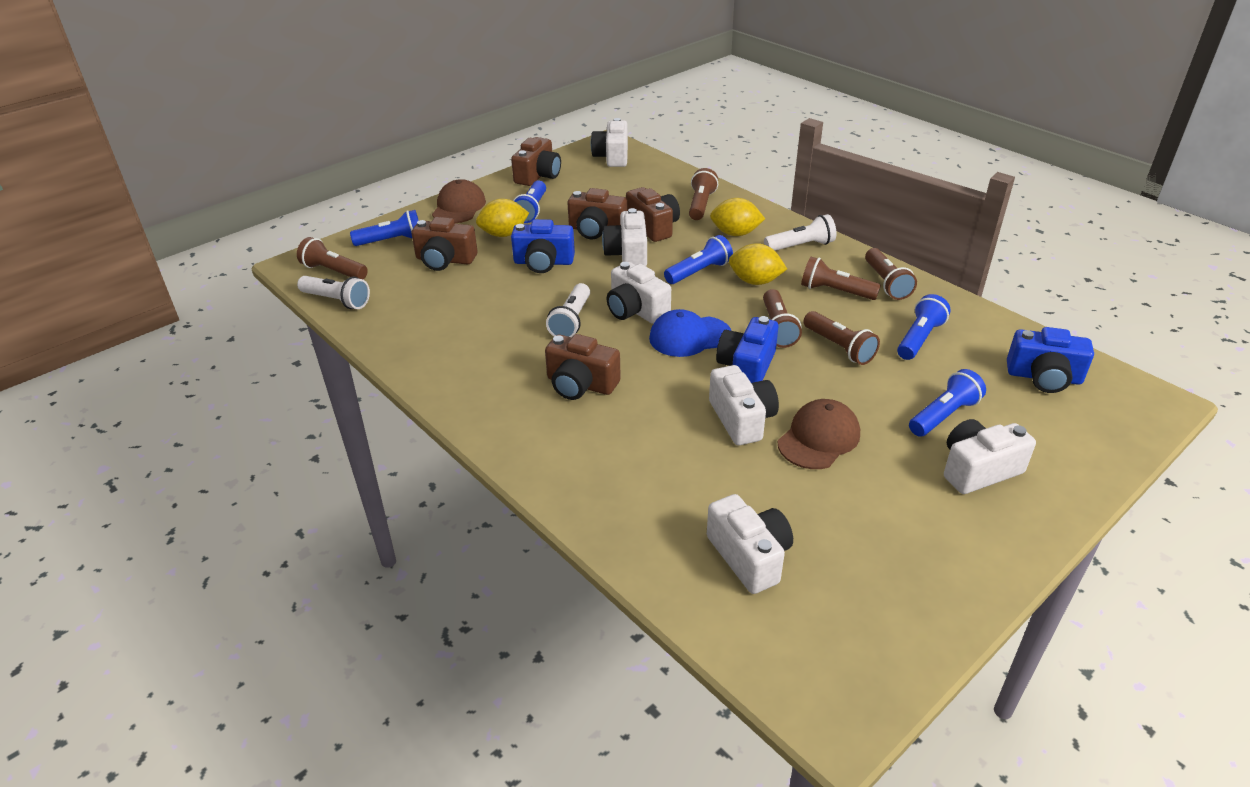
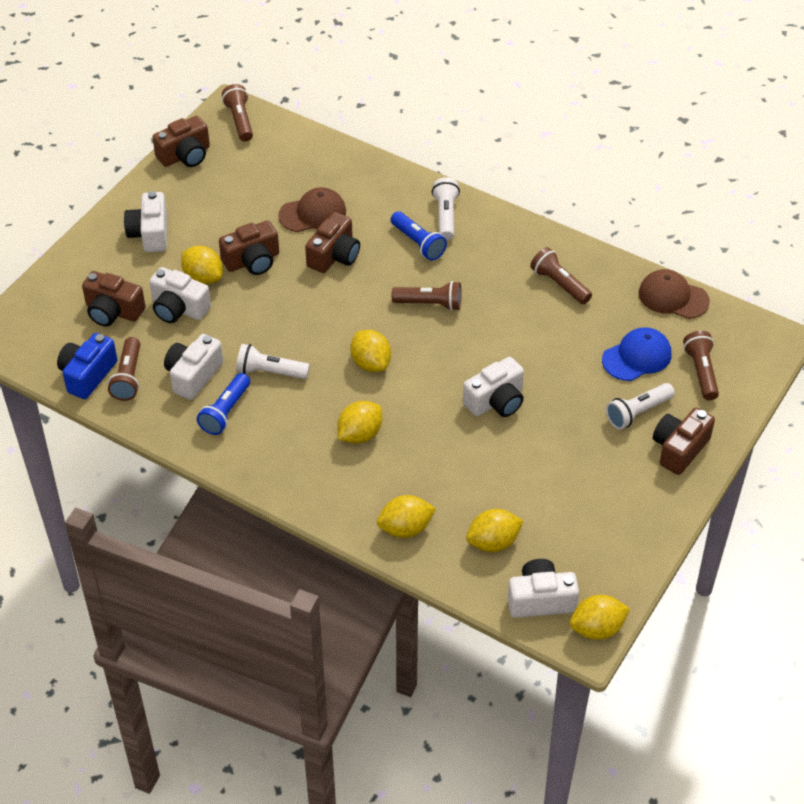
blue camera: [511,219,575,273] [716,316,778,383] [1007,327,1094,393] = 3 -> [57,333,118,399] = 1
blue flashlight: [350,210,419,246] [513,180,546,223] [664,235,733,284] [897,294,951,360] [909,369,986,437] = 5 -> [197,373,250,435] [391,211,447,260] = 2
brown flashlight: [297,237,368,279] [689,168,718,220] [763,289,802,348] [801,257,881,300] [803,311,880,365] [865,248,917,300] = 6 -> [108,337,140,401] [222,84,253,141] [392,281,461,311] [530,247,592,304] [683,331,719,400] = 5
white camera: [591,118,628,167] [602,208,647,266] [607,262,671,324] [707,494,793,594] [709,365,779,445] [944,419,1036,494] = 6 -> [124,191,167,252] [149,267,211,323] [164,334,223,400] [463,357,524,417] [508,559,579,618] = 5
yellow lemon: [476,199,529,237] [710,198,765,236] [729,243,787,285] = 3 -> [181,246,223,285] [337,401,382,444] [350,330,391,372] [377,495,436,538] [466,509,523,552] [570,595,630,640] = 6

